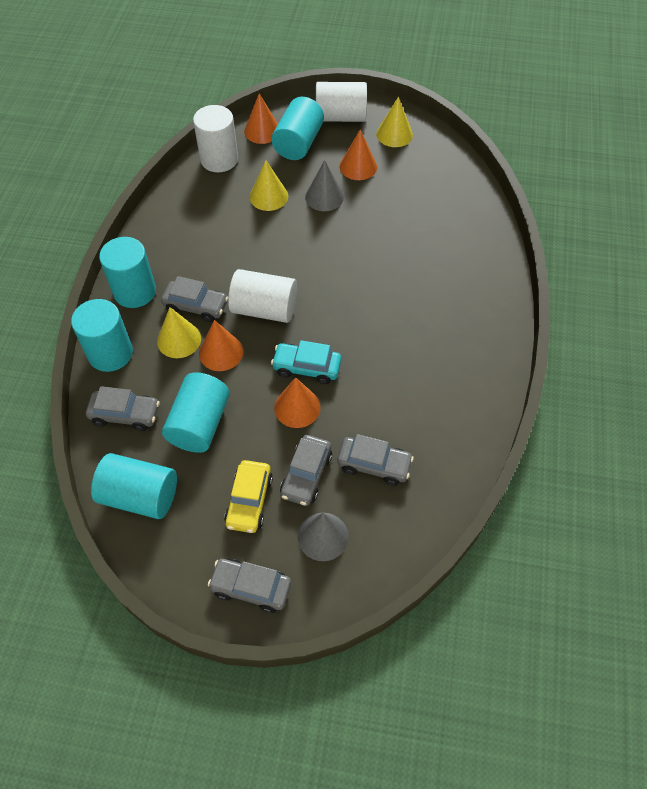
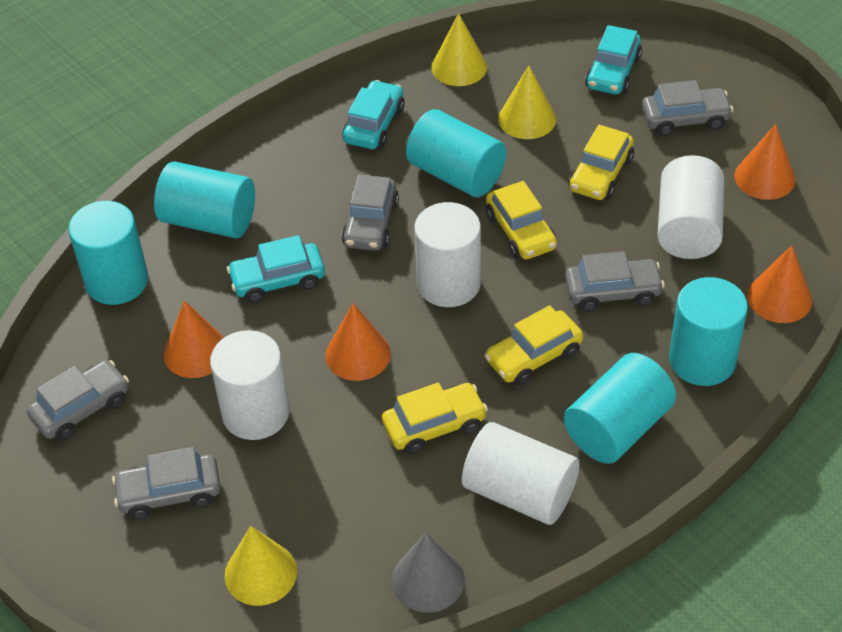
grey cone: [298,513,349,561] [305,160,344,211] = 2 -> [392,532,465,613] = 1
turquoise car: [271,340,341,384] = 1 -> [227,235,325,303] [342,80,405,149] [585,25,642,94] = 3
white cylinder: [193,105,238,172] [228,269,297,323] [316,82,367,122] = 3 -> [210,330,289,440] [414,202,481,307] [462,422,580,525] [657,155,724,259] = 4
yellow car: [224,460,273,533] = 1 -> [382,383,488,454] [484,305,583,386] [486,181,557,259] [569,125,634,200] = 4

